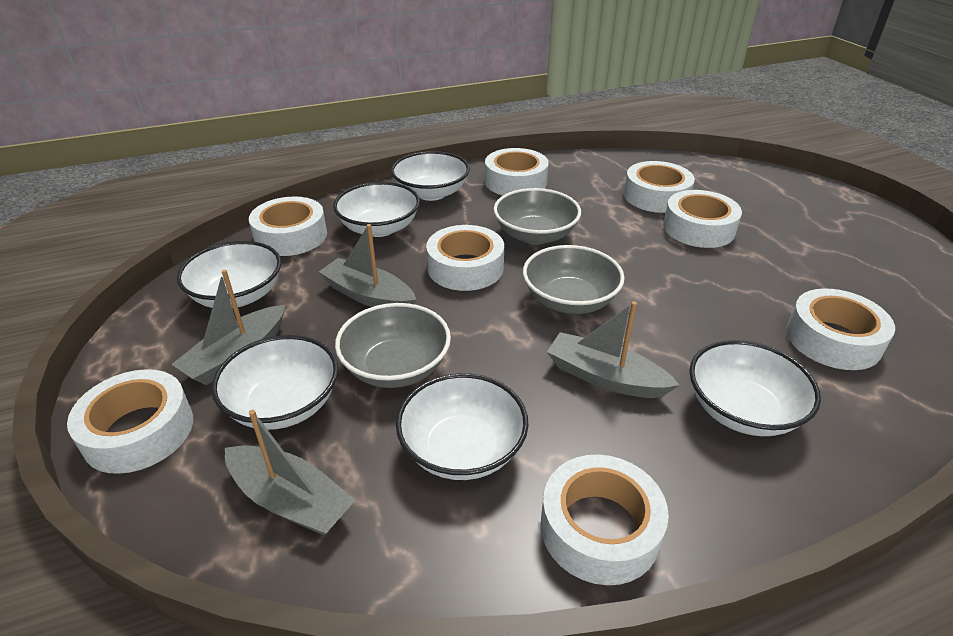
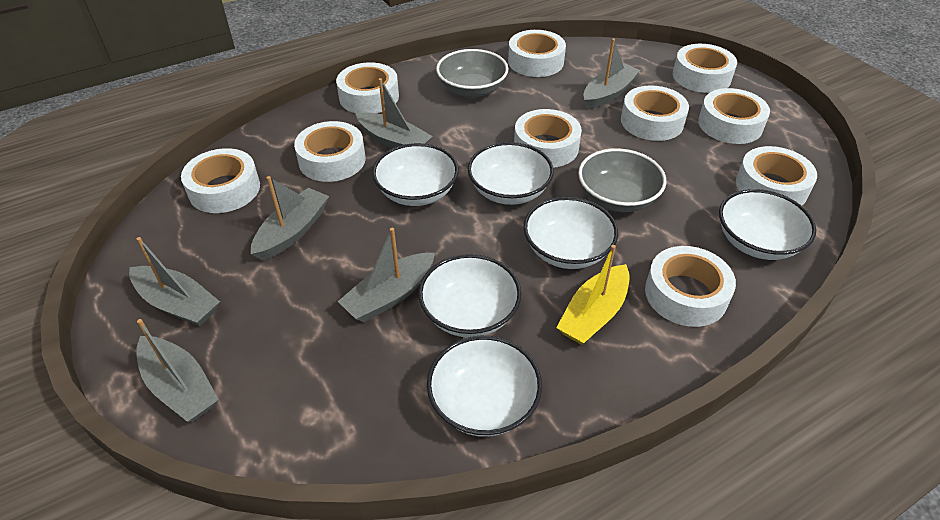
grey boat: [171,270,285,385] [225,410,355,536] [319,224,416,307] [547,301,679,398] = 4 -> [129,237,220,326] [136,319,219,422] [251,176,329,261] [338,228,435,322] [356,78,433,149] [584,38,640,109] = 6
grey bowl: [335,303,451,388] [494,188,581,245] [523,245,625,314] = 3 -> [436,49,508,98] [578,148,666,212] = 2
white tape: [67,369,193,474] [249,197,327,256] [426,225,504,291] [485,148,549,195] [540,454,669,585] [624,161,695,213] [663,190,742,248] [786,288,895,370] = 8 -> [181,148,260,213] [294,121,366,182] [336,62,399,113] [508,30,566,77] [514,109,582,168] [621,85,689,141] [645,246,736,327] [673,44,737,93] [698,88,770,144] [736,146,817,205] = 10
yellow boat: none = 0 -> [556,245,629,345] = 1

